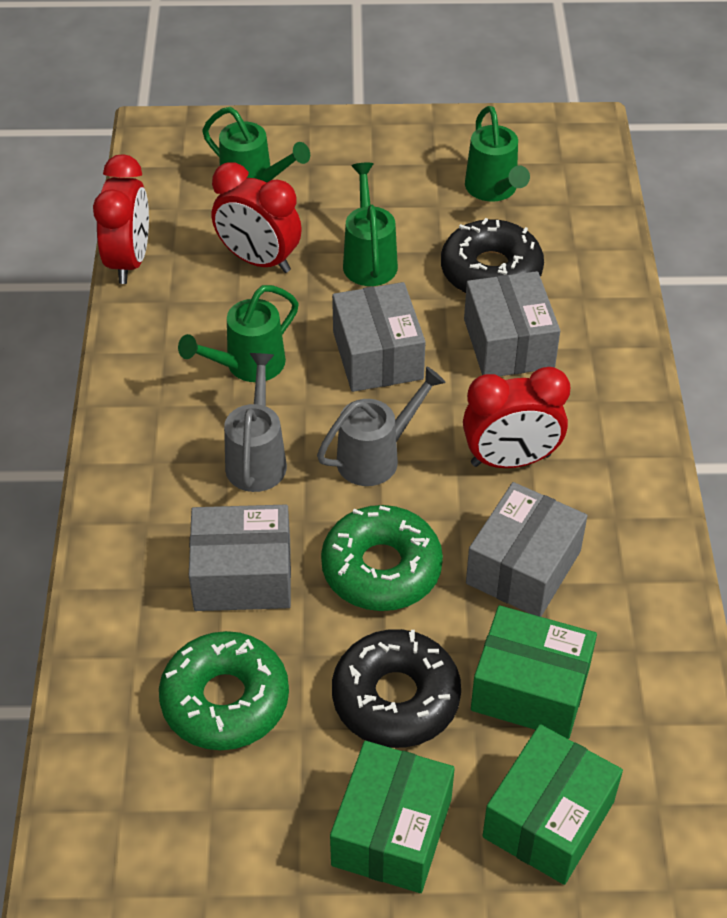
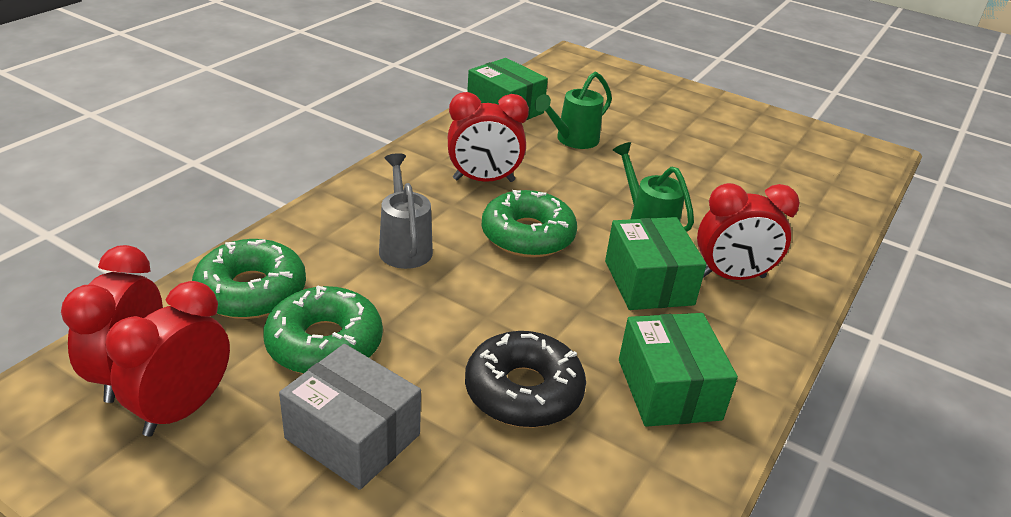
black donut: [332,629,461,748] [441,218,544,293] = 2 -> [465,331,586,428] = 1
green donut: [159,631,289,750] [321,505,443,611] = 2 -> [192,239,306,319] [263,286,383,374] [482,190,577,258] = 3
green watering can: [178,285,298,382] [202,107,310,182] [343,163,398,286] [465,106,530,202] = 4 -> [535,72,612,149] [613,142,694,232] = 2
grey box: [189,505,291,611] [332,282,426,392] [464,271,560,376] [466,482,587,617] = 4 -> [279,344,421,490] = 1
grey watering can: [224,353,287,492] [317,366,446,486] = 2 -> [379,153,433,269] = 1
red clock: [93,154,149,284] [212,162,302,273] [463,367,570,468] = 3 -> [61,245,163,403] [105,281,230,437] [448,92,529,182] [697,183,800,280] = 4

